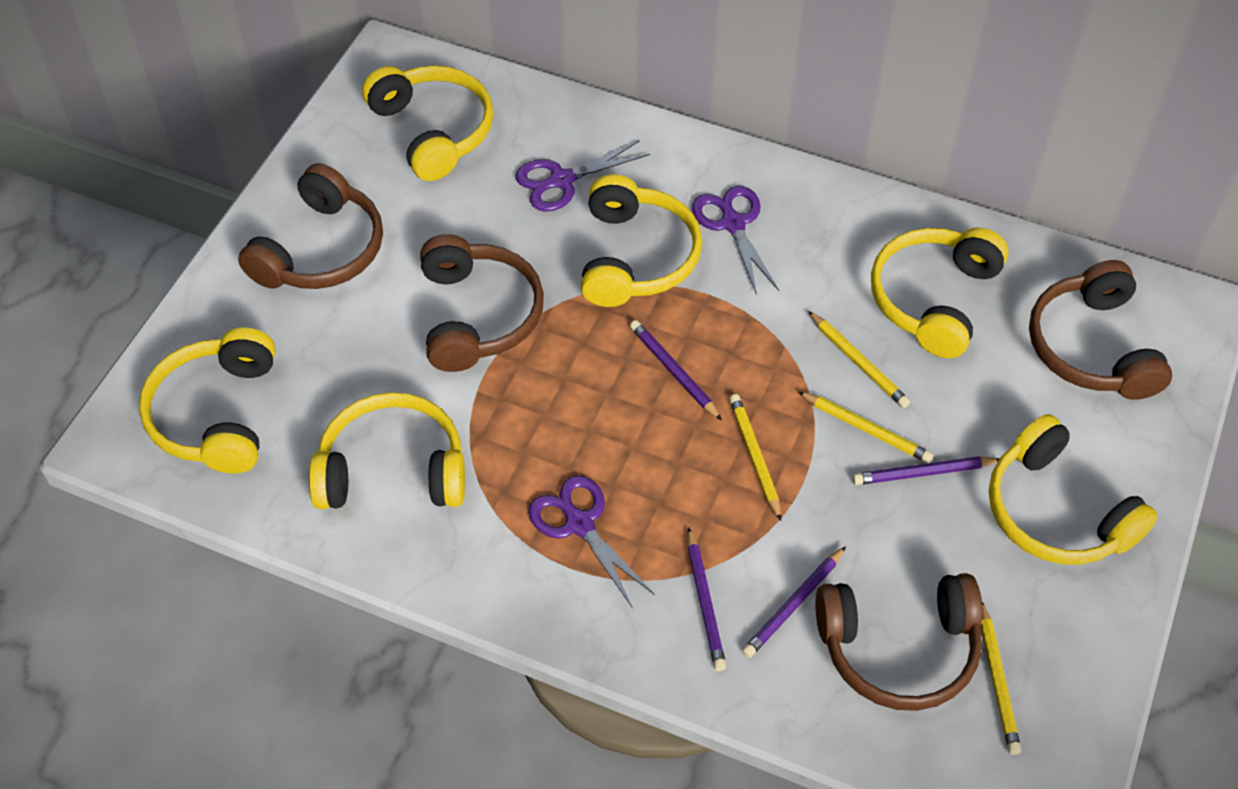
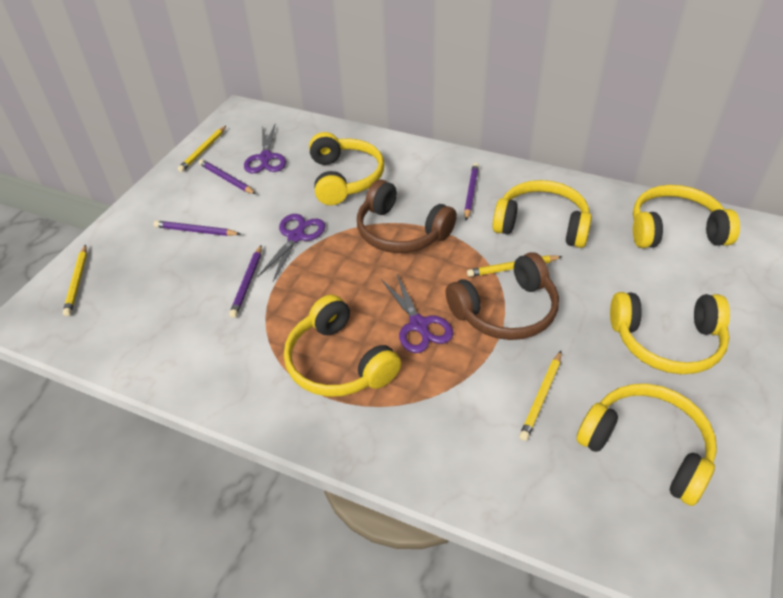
brown headphones: [238,163,383,289] [420,234,544,372] [815,573,983,711] [1029,260,1172,400] = 4 -> [357,180,457,253] [446,252,559,340] = 2

